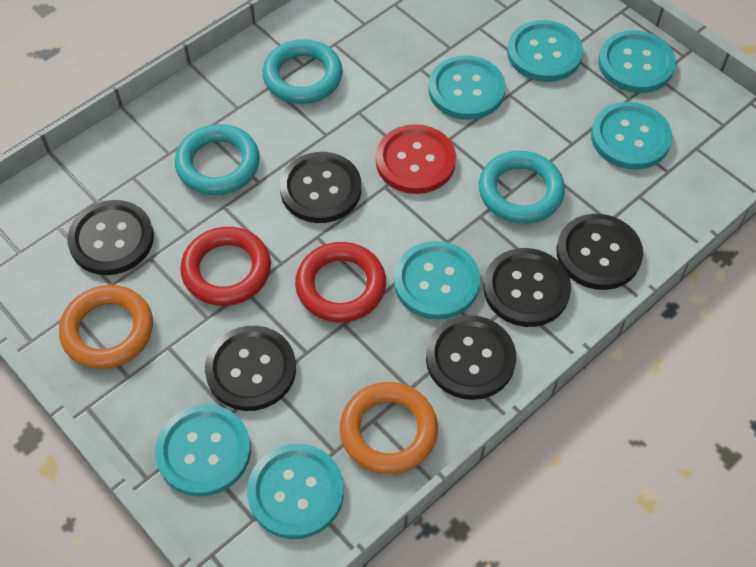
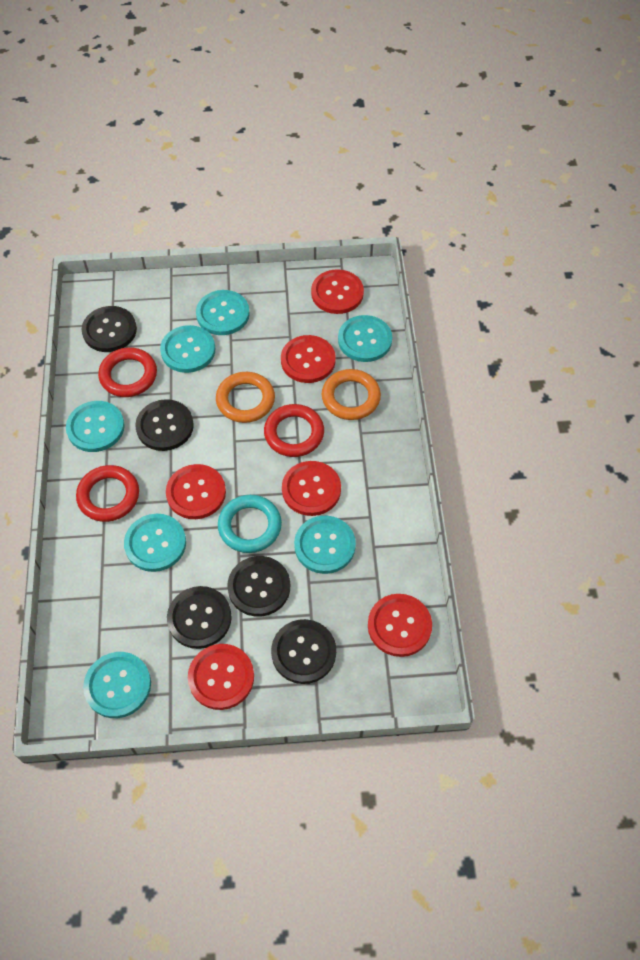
black button: [67,200,154,275] [205,326,296,411] [280,152,361,223] [426,315,516,400] [483,248,571,327] [556,214,643,290] = 6 -> [82,306,137,352] [135,399,194,451] [167,586,232,649] [227,556,290,617] [271,619,336,684] = 5
red button: [376,124,456,194] = 1 -> [166,464,226,519] [188,644,254,710] [281,335,336,383] [282,461,341,516] [311,269,364,314] [368,594,432,657] = 6
red ring: [180,227,271,306] [295,242,386,322] = 2 -> [76,465,139,522] [98,347,157,397] [264,404,324,457] = 3
turquoise ring: [175,124,260,195] [262,39,343,104] [479,151,565,224] = 3 -> [218,495,282,553] = 1

